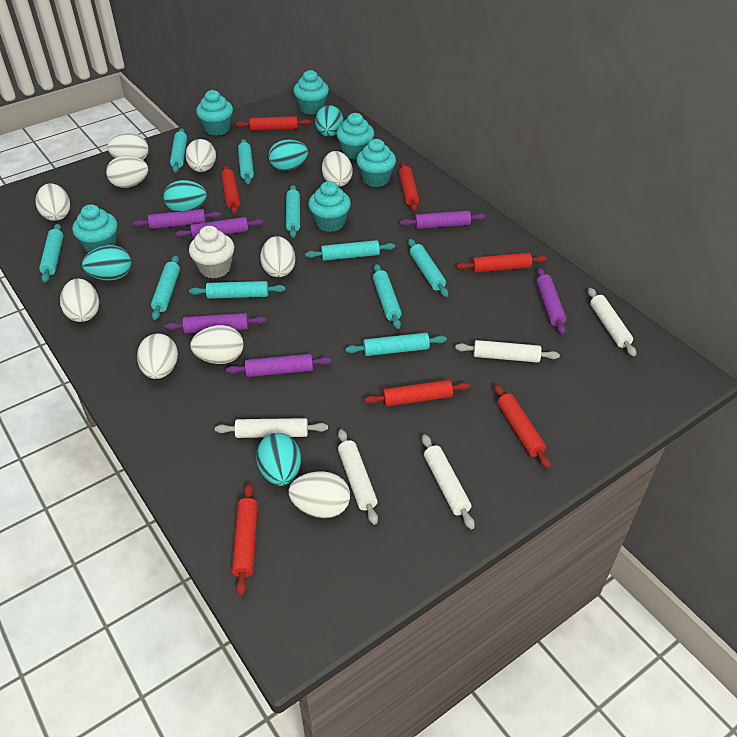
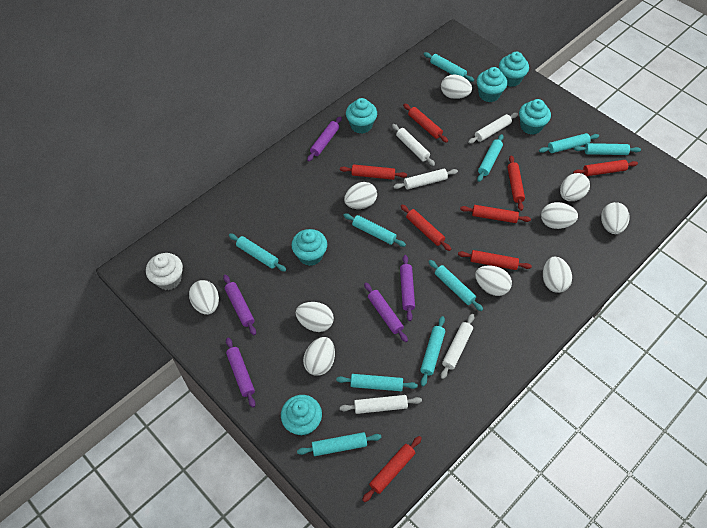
purple rolling pin: [133,209,221,229] [165,313,266,334] [175,217,263,239] [226,354,331,377] [400,210,486,229] [536,268,566,335] = 6 -> [223,274,256,335] [226,337,255,408] [307,116,342,162] [364,283,408,342] [400,255,415,321] = 5
red rolling pin: [221,165,240,214] [232,483,258,596] [236,116,311,131] [364,380,471,407] [399,162,419,211] [456,253,547,273] [494,384,551,469] = 7 -> [340,164,407,180] [362,436,422,502] [401,205,451,251] [403,103,448,143] [458,250,532,270] [460,205,531,223] [507,155,525,211] [573,160,638,176] = 8
turquoise egg: [82,245,131,281] [163,180,207,212] [256,433,301,486] [268,139,308,171] [315,105,343,137] = 5 -> none = 0

